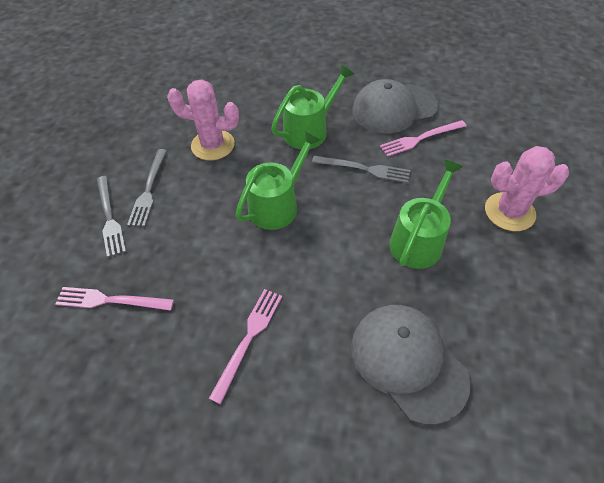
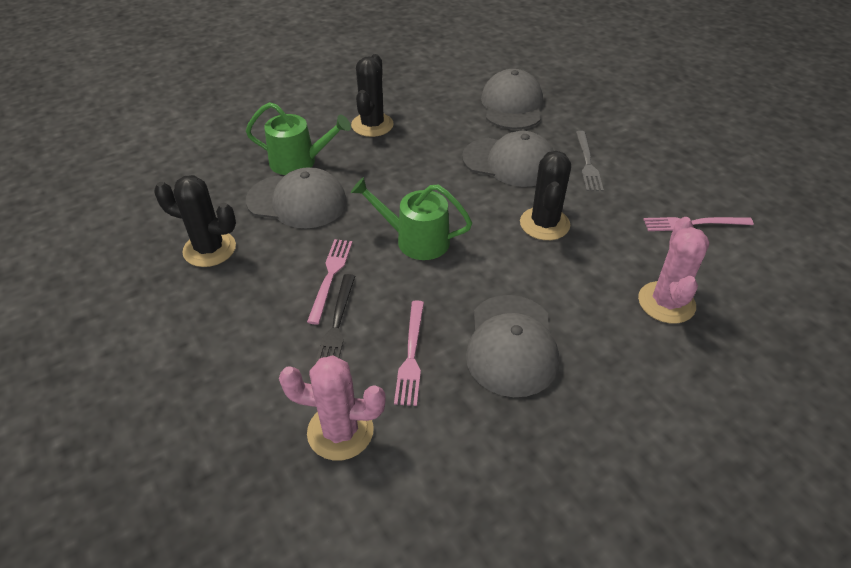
black cactus: none = 0 -> [154,175,236,267] [351,54,394,137] [520,151,571,240] = 3
black fork: none = 0 -> [315,274,355,364] = 1
green watering can: [236,131,320,230] [271,64,354,149] [389,159,463,269] = 3 -> [246,102,351,175] [351,177,472,260] = 2
grey cap: [351,305,471,425] [352,79,438,133] = 2 -> [246,167,347,228] [462,131,554,187] [466,295,559,397] [481,69,543,130] = 4
grey fork: [97,176,126,257] [127,149,167,227] [312,156,410,183] = 3 -> [576,131,604,191] = 1

